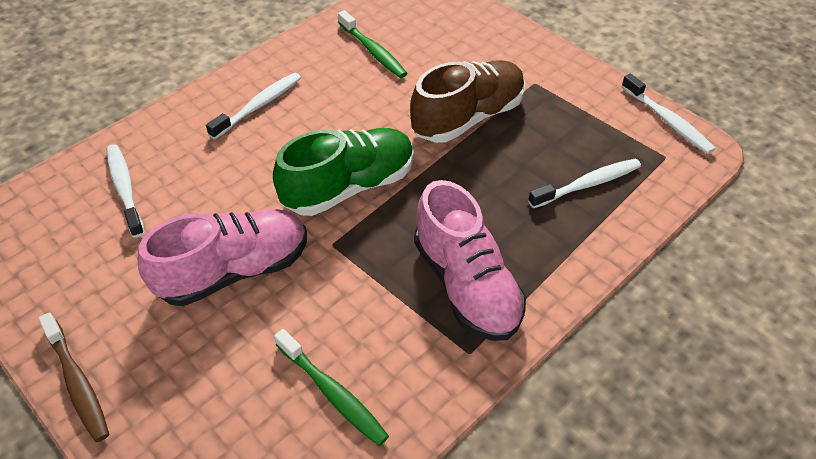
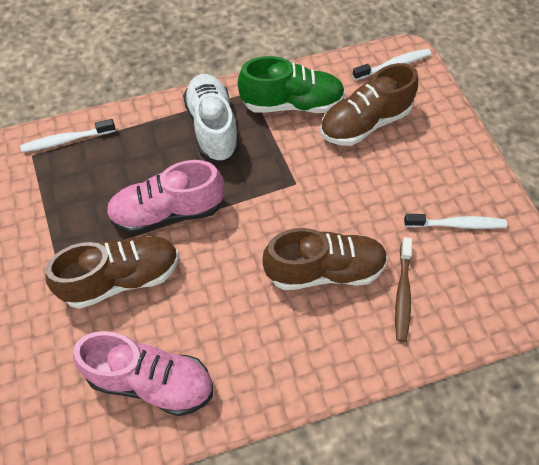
brown shoe: [410,60,525,143] = 1 -> [46,236,179,309] [262,228,388,290] [320,63,418,146] = 3
green toothbrush: [274,329,389,446] [338,10,407,78] = 2 -> none = 0
white shoe: none = 0 -> [183,74,240,162] = 1
white toothbrush: [106,144,145,238] [206,73,301,139] [528,158,641,208] [621,74,716,154] = 4 -> [20,119,116,152] [352,49,431,80] [404,214,507,229] = 3

